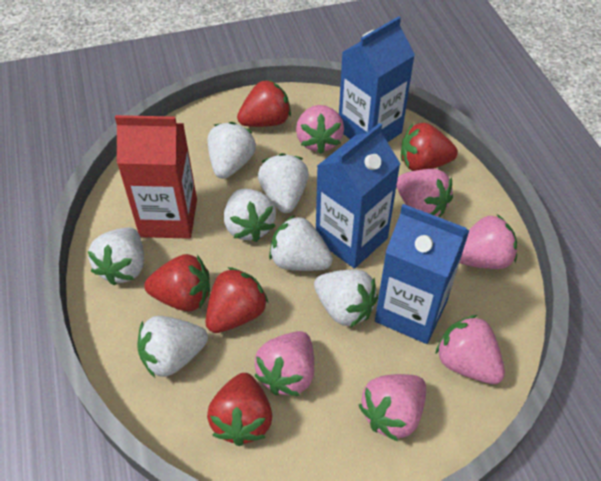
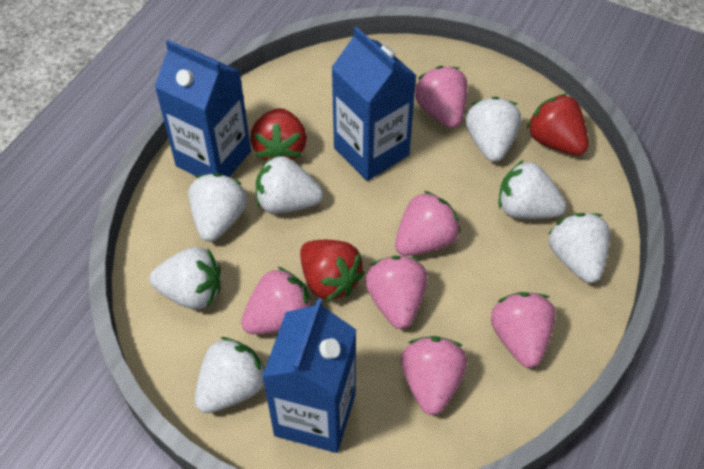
red carton: [115,115,197,239] = 1 -> none = 0
red strawberry: [144,254,210,311] [205,267,268,333] [207,373,272,446] [237,79,291,127] [401,123,458,171] = 5 -> [250,108,307,161] [300,240,365,301] [527,94,588,155] = 3

